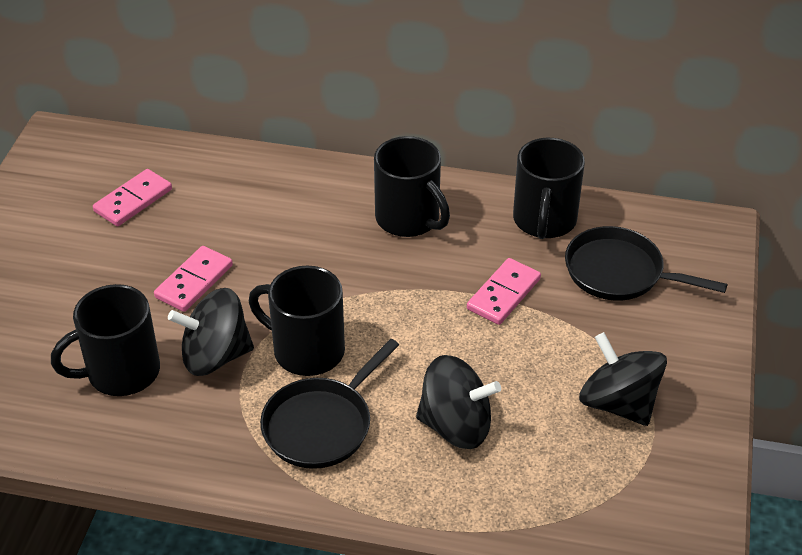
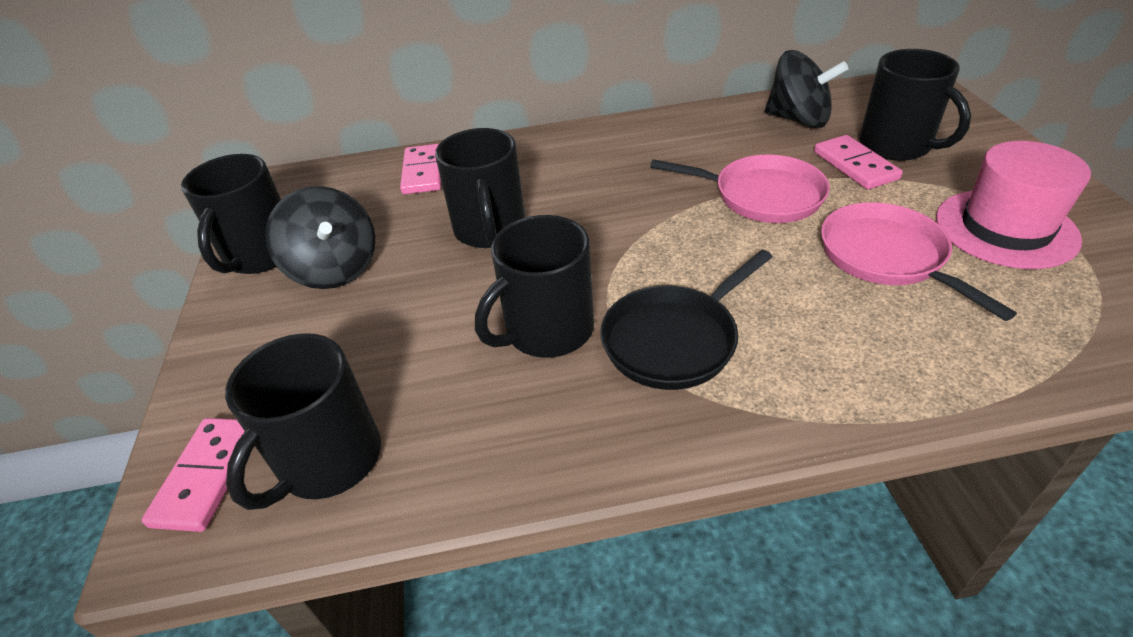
black mug: [51,284,160,396] [249,265,345,376] [374,136,450,237] [513,138,585,239] = 4 -> [181,154,281,274] [225,333,381,510] [435,128,526,248] [475,215,594,358] [859,49,971,161] = 5
black pan: [260,339,399,469] [565,226,728,301] = 2 -> [600,250,772,390] = 1
black spinning top: [168,288,254,376] [416,355,501,449] [579,332,667,426] = 3 -> [265,186,376,289] [765,50,848,128] = 2
pink hat: none = 0 -> [936,141,1091,269] = 1
pink pan: none = 0 -> [650,154,830,223] [821,202,1017,321] = 2

